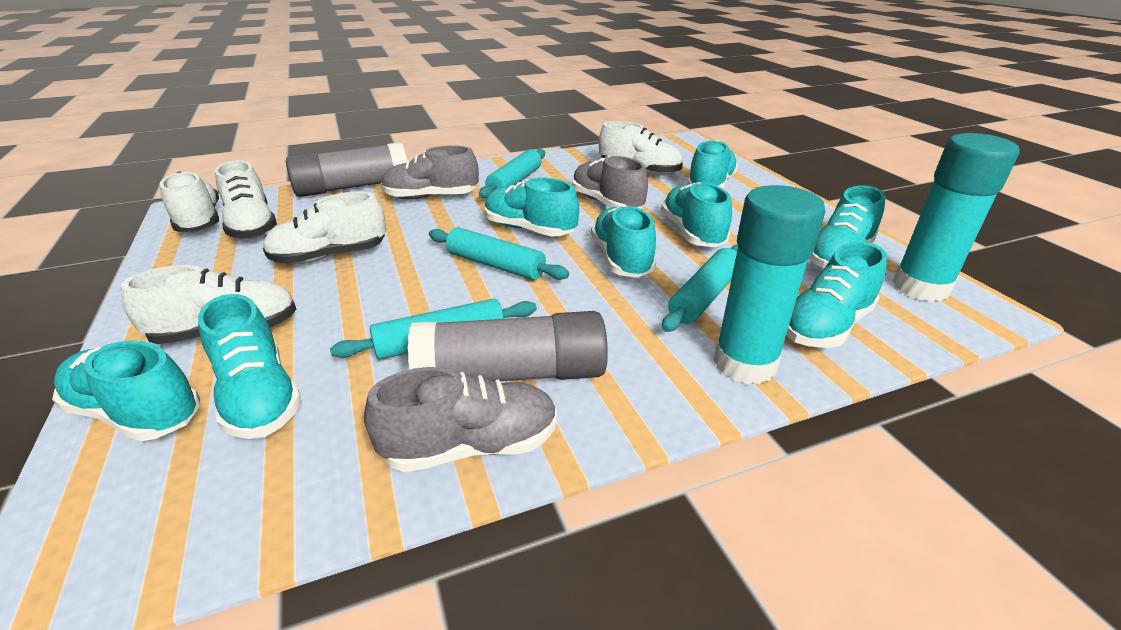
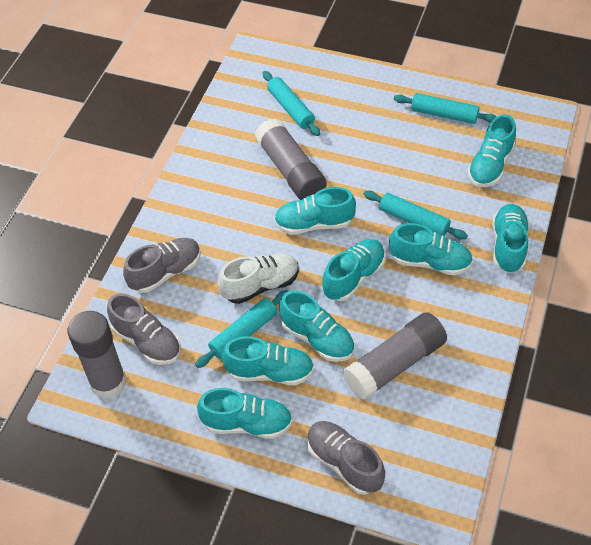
grey glue stick: [286,142,407,197] [408,311,608,382] = 2 -> [68,311,126,399] [255,118,327,200] [343,312,447,400] = 3
turquoise glue stick: [714,185,825,384] [893,133,1019,302] = 2 -> none = 0
white shoe: [121,265,297,344] [159,172,219,232] [215,160,277,239] [263,191,386,264] [599,121,683,175] = 5 -> [218,254,299,304] = 1

